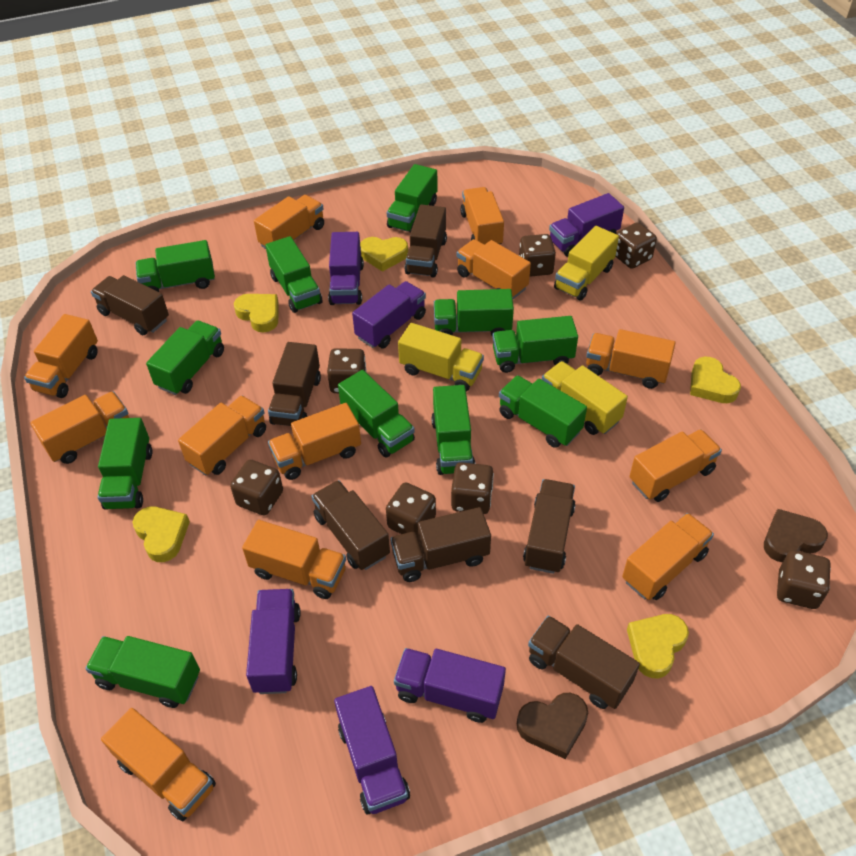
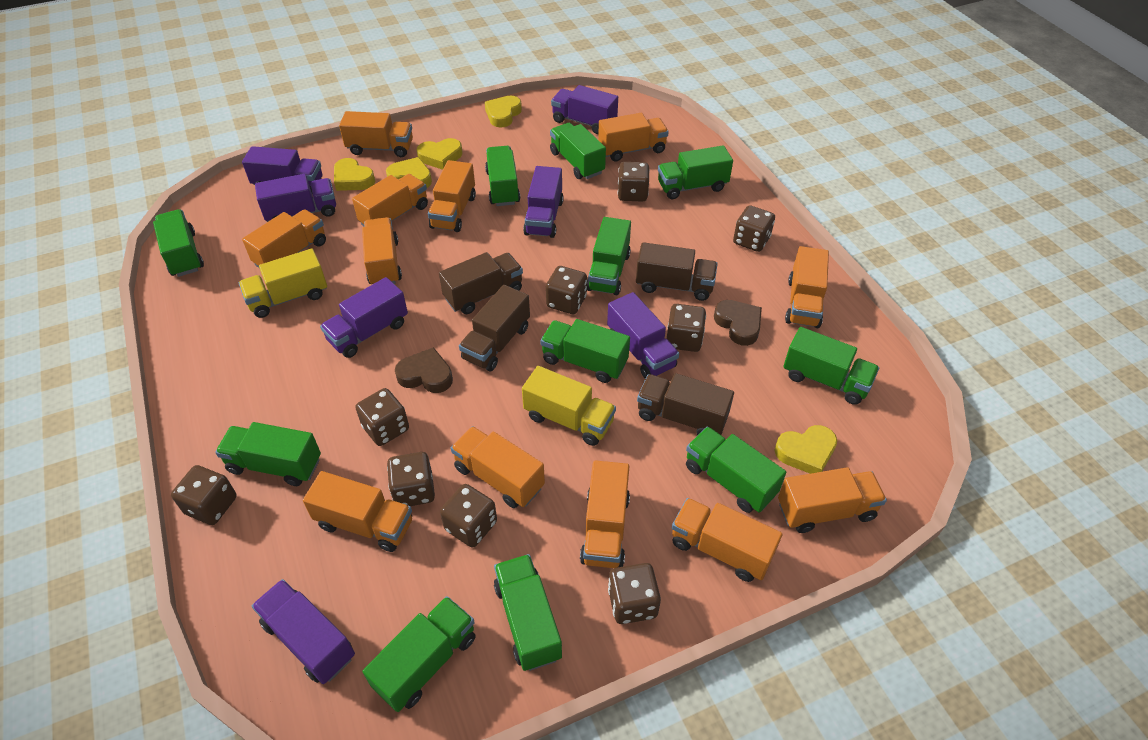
brown dice: [230,460,283,516] [327,348,367,393] [386,482,436,537] [451,462,494,514] [519,234,556,277] [615,222,657,269] [777,550,831,609] = 7 -> [171,465,237,525] [355,388,409,446] [387,452,435,506] [440,484,497,547] [546,266,587,314] [608,563,661,624] [617,162,650,202] [667,304,706,352] [733,205,775,252] = 9
brown truck: [91,275,169,335] [268,342,321,426] [312,480,390,570] [390,507,491,582] [405,204,447,278] [523,479,576,574] [528,616,640,709] = 7 -> [439,252,523,314] [459,285,530,371] [636,242,718,301] [637,373,734,435] = 4
purple truck: [246,589,301,694] [328,232,364,305] [334,686,410,814] [352,281,426,348] [394,648,506,723] [549,193,624,257] = 6 -> [242,146,322,195] [252,579,355,684] [255,174,336,222] [320,277,408,358] [523,166,564,238] [551,85,618,134] [607,292,679,379] = 7
yellow truck: [398,323,484,392] [542,361,628,435] [554,226,619,300] = 3 -> [239,249,327,318] [522,366,616,446] = 2

